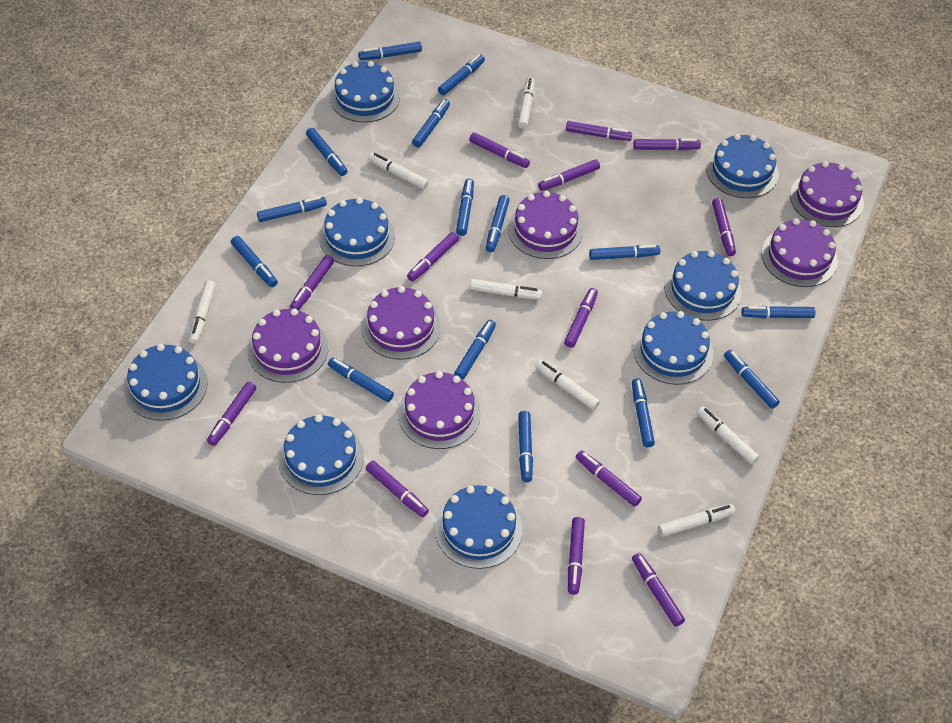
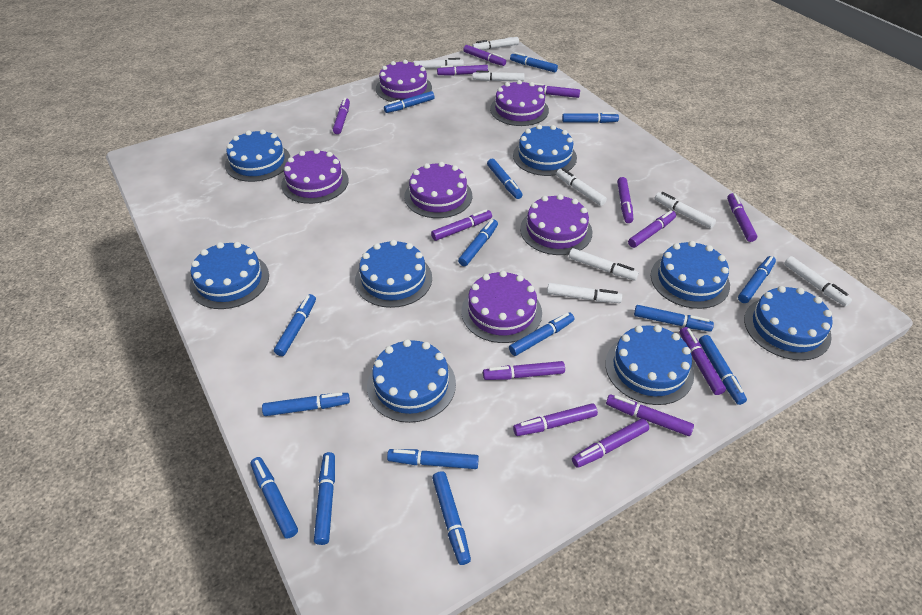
white marker: [189,280,216,344] [368,153,429,189] [470,279,542,300] [518,77,535,129] [535,360,600,410] [658,504,735,537] [697,406,759,464] = 7 -> [413,58,464,69] [472,37,519,50] [473,70,524,81] [547,283,622,303] [556,168,607,206] [569,248,639,280] [655,192,716,228] [784,256,852,307] = 8

